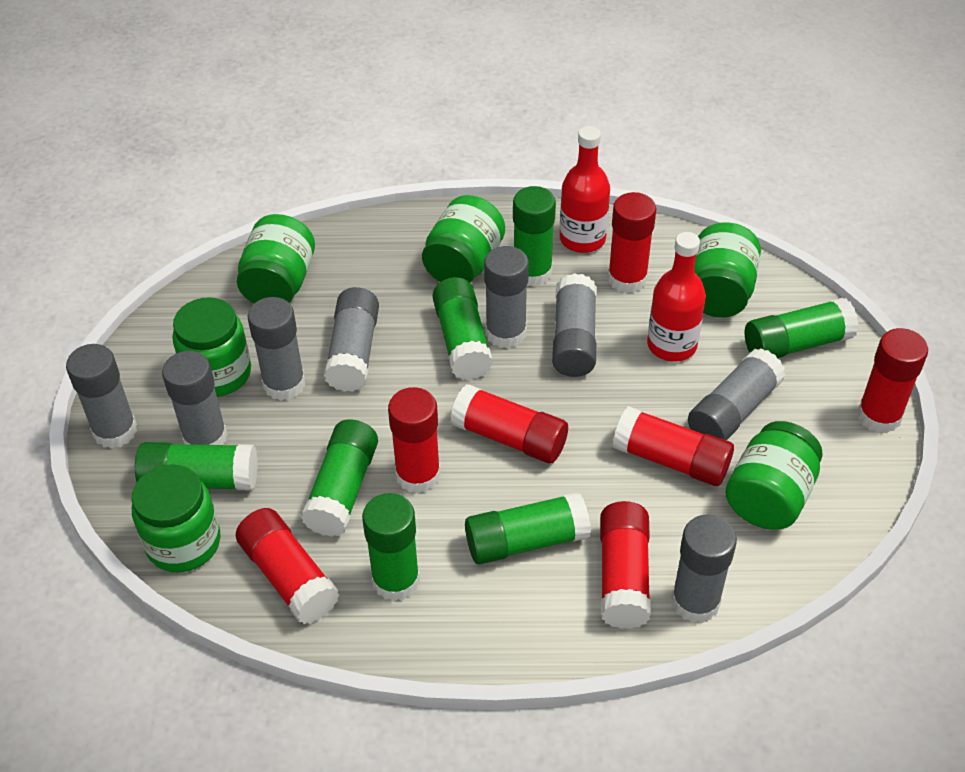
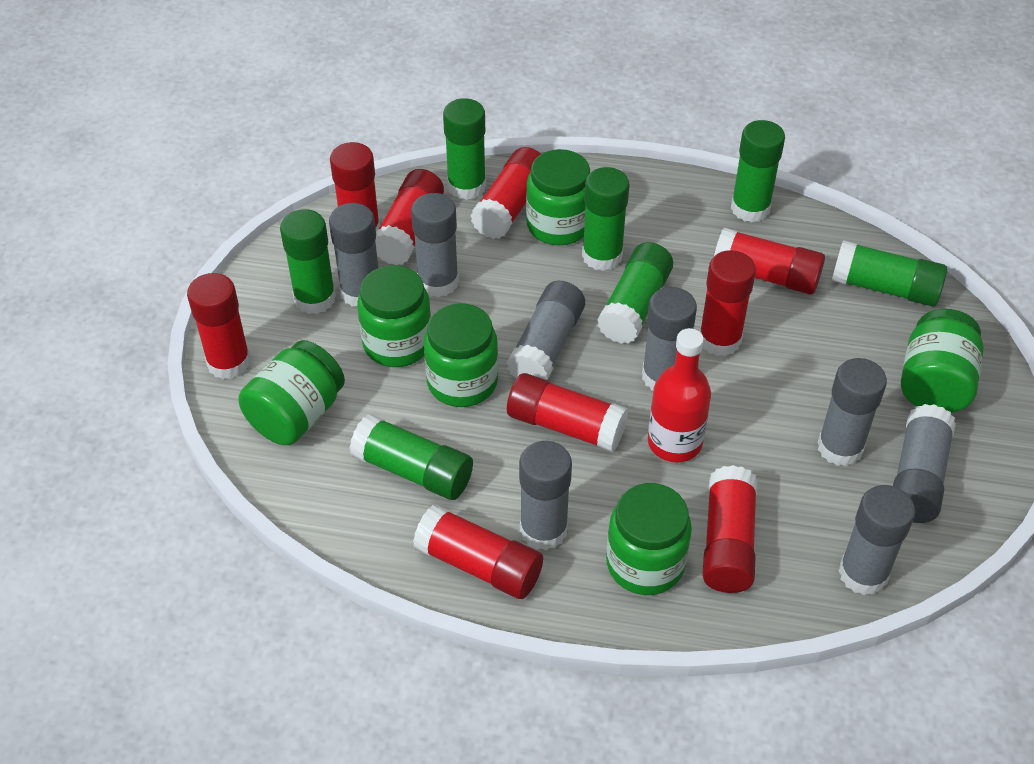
red bottle: [560,126,610,253] [647,232,706,362] = 2 -> [648,328,711,462] = 1
red glue stick: [236,508,340,624] [388,387,441,493] [451,384,568,463] [600,501,651,629] [607,192,656,293] [613,406,734,486] [857,328,928,433] = 7 -> [187,273,251,380] [330,142,380,231] [375,169,444,265] [413,505,543,599] [470,147,541,239] [507,373,628,452] [699,250,756,356] [703,465,758,593] [714,228,825,294] = 9

